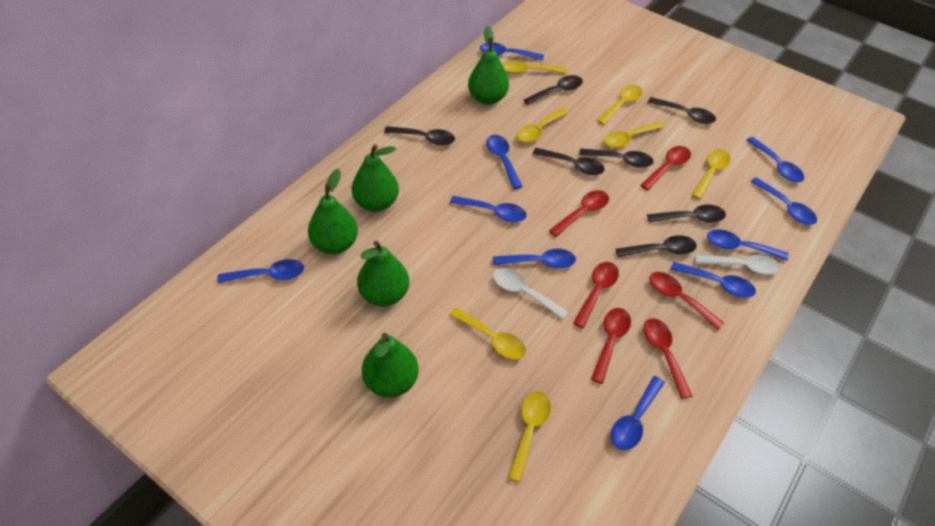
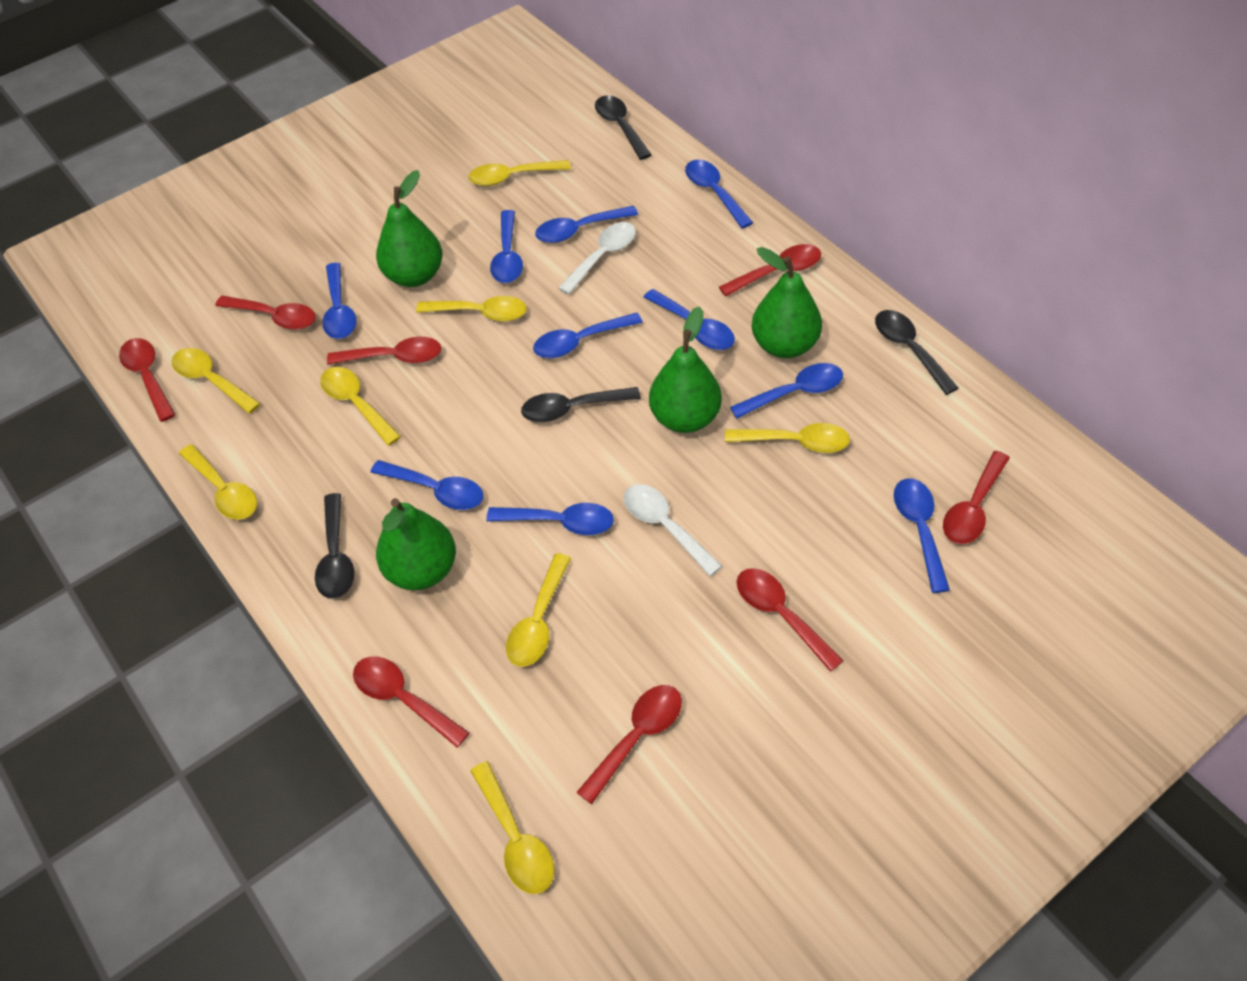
black spoon: [384,126,455,146] [524,75,583,105] [533,148,605,175] [579,148,654,168] [616,235,697,257] [647,205,726,223] [648,97,716,124] = 7 -> [315,493,354,599] [521,387,641,422] [595,95,652,160] [875,310,958,395] = 4
green pear: [308,169,358,254] [352,144,399,212] [357,241,409,306] [362,333,418,398] [468,26,509,105] = 5 -> [376,170,443,287] [376,498,456,590] [649,306,722,433] [752,247,822,358] = 4
red spoon: [549,190,609,237] [573,262,619,328] [591,308,631,384] [640,146,691,190] [643,318,692,399] [650,272,725,330] = 6 -> [119,338,175,422] [215,296,316,330] [327,337,441,365] [353,656,469,748] [576,685,682,804] [719,244,821,297] [737,568,844,672] [943,451,1010,544] = 8
yellow spoon: [449,307,526,360] [502,60,567,74] [508,391,551,482] [517,108,569,143] [597,85,643,125] [604,121,664,148] [692,149,730,200] = 7 -> [171,348,261,414] [179,444,257,520] [320,367,401,446] [416,296,527,322] [468,160,571,186] [470,761,554,894] [506,553,571,667] [725,423,850,453] = 8

